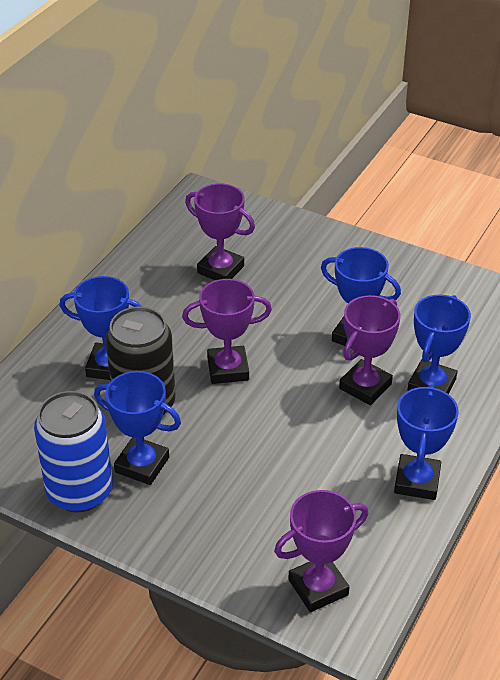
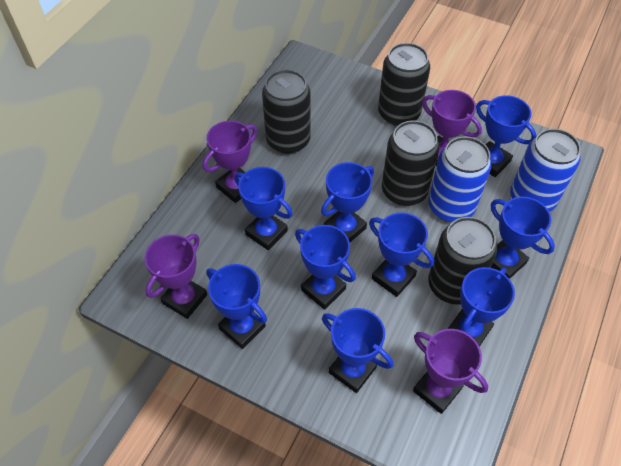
black can: [106,307,175,415] = 1 -> [262,70,311,154] [378,43,430,126] [382,120,440,206] [428,217,497,305] = 4
blue can: [34,391,113,512] = 1 -> [428,136,492,222] [510,129,581,212] = 2
blue trophy: [60,276,143,380] [94,371,181,485] [321,247,401,346] [394,385,459,500] [407,294,471,394] = 5 -> [206,264,267,349] [234,167,293,250] [295,225,356,310] [321,162,374,242] [322,308,393,393] [369,212,434,297] [448,267,515,347] [476,95,537,177] [491,197,555,279] = 9

